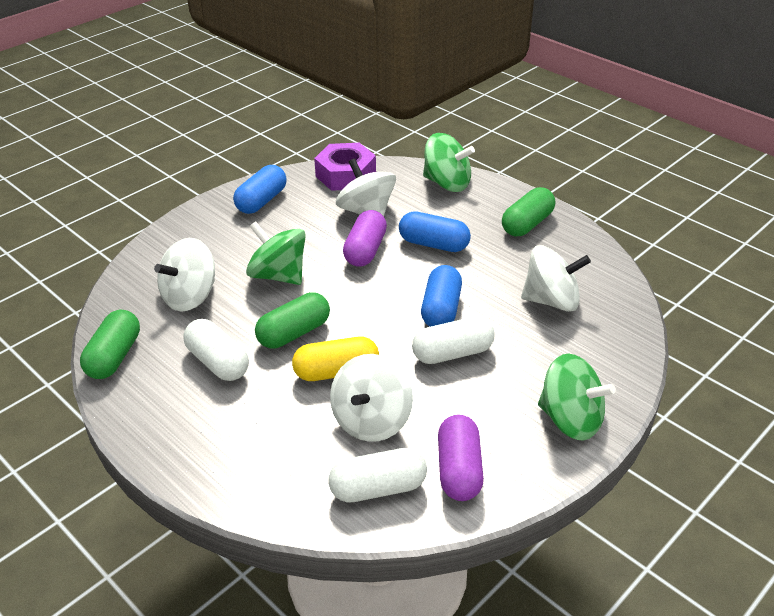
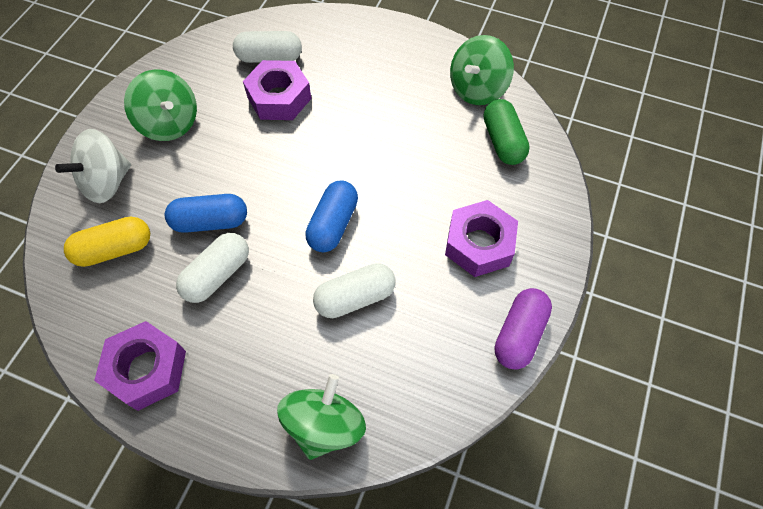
blue capsule: [233,165,287,214] [399,211,471,252] [421,265,462,327] = 3 -> [165,194,247,233] [305,180,358,252] = 2
green capsule: [80,310,140,379] [255,292,330,349] [502,187,555,236] = 3 -> [484,99,530,165] = 1
purple capsule: [343,210,387,267] [438,415,484,501] = 2 -> [495,288,552,370] = 1
purple nut: [314,143,376,191] = 1 -> [94,321,186,411] [243,60,311,120] [445,200,518,277] = 3
white spinning top: [154,238,215,312] [330,354,413,442] [336,158,396,216] [521,245,591,312] = 4 -> [55,129,131,203] = 1

